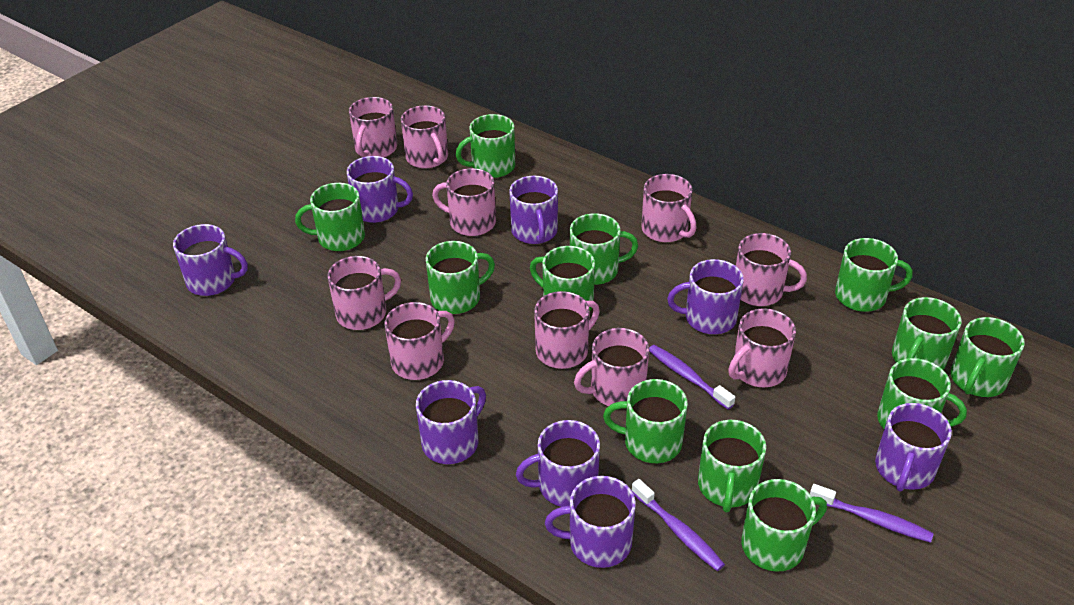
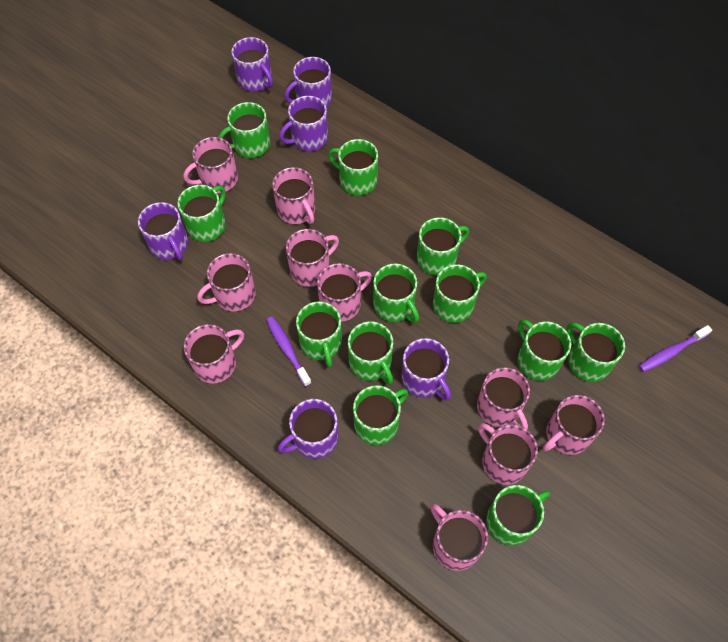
purple mug: [173,224,248,296] [347,156,413,223] [416,380,486,464] [509,176,558,244] [516,420,600,507] [545,476,636,568] [667,259,744,334] [875,403,952,491] = 8 -> [138,202,189,260] [231,37,273,91] [278,399,338,459] [279,96,328,151] [285,57,332,107] [401,338,451,400] = 6
purple toothbrush: [632,479,725,571] [649,345,735,410] [810,484,934,543] = 3 -> [266,317,311,387] [639,325,712,372] = 2

